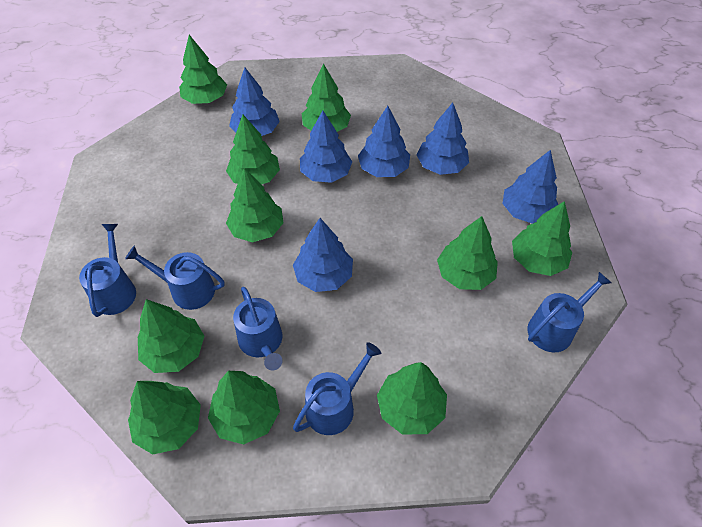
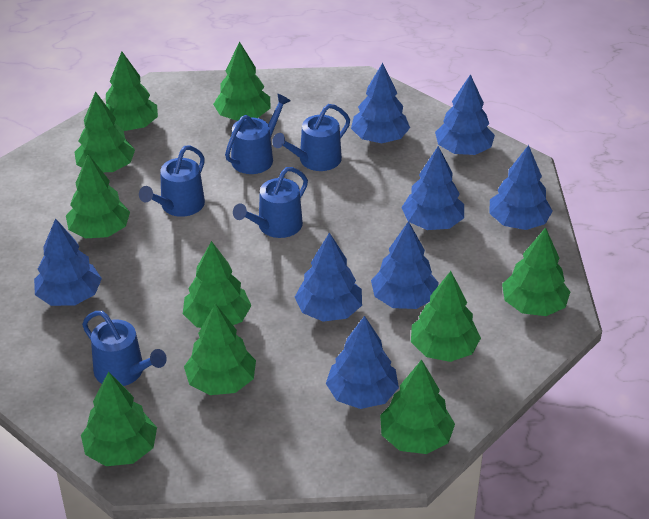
blue tree: [229,68,280,136] [293,218,353,292] [300,110,352,183] [358,106,410,177] [417,103,469,175] [502,150,558,224] = 6 -> [34,218,102,306] [295,232,362,322] [326,316,399,409] [351,63,410,143] [371,221,439,309] [401,146,464,230] [435,74,495,155] [489,145,553,230] = 8

